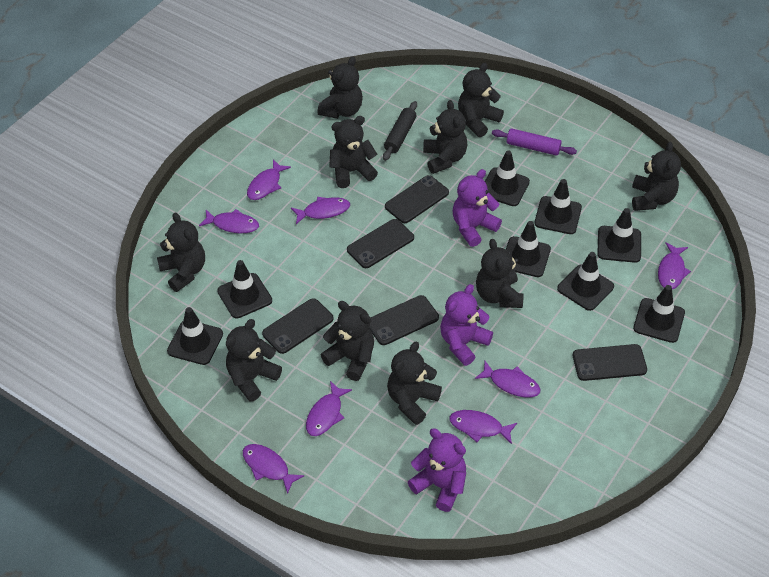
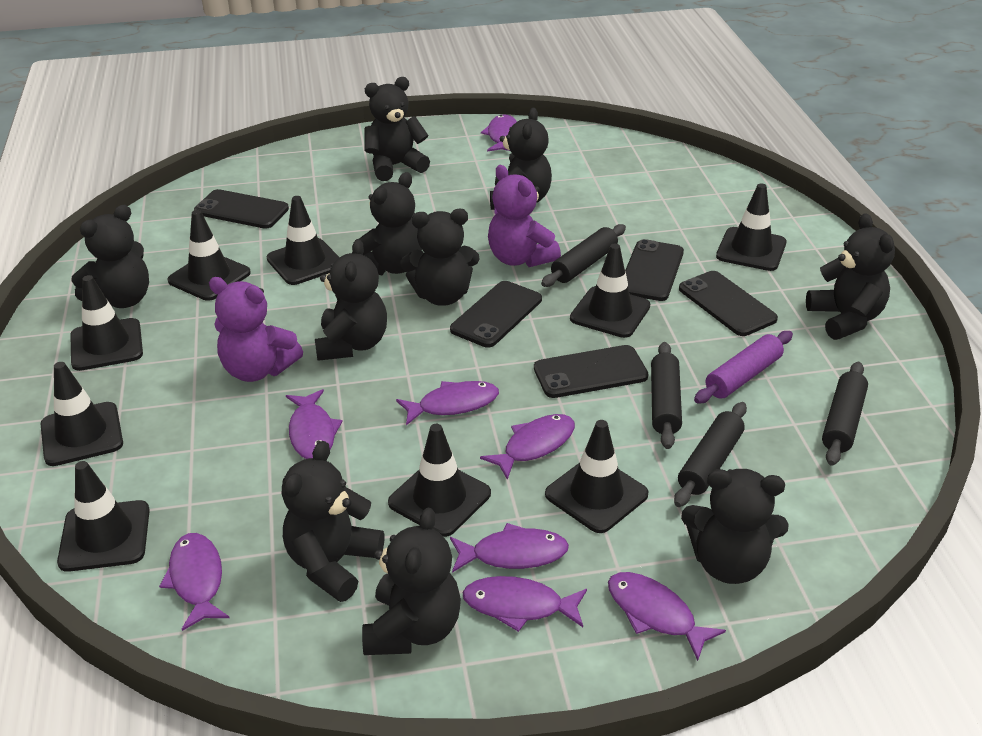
black rolling pin: [383,101,417,161] = 1 -> [541,224,626,287] [651,342,682,449] [674,402,747,507] [822,362,868,466] = 4
black traffic cone: [167,307,223,365] [217,260,272,318] [485,151,530,206] [506,221,551,277] [534,179,582,234] [557,252,614,311] [597,208,641,263] [633,285,685,343] = 8 -> [41,362,123,466] [57,461,150,572] [70,275,143,371] [167,210,251,301] [267,196,340,285] [388,424,491,537] [545,420,649,533] [570,244,650,338] [716,183,787,271] = 9
purple teddy bear: [408,428,466,512] [440,284,493,366] [453,169,502,247] = 3 -> [209,277,303,382] [488,165,561,267] = 2

